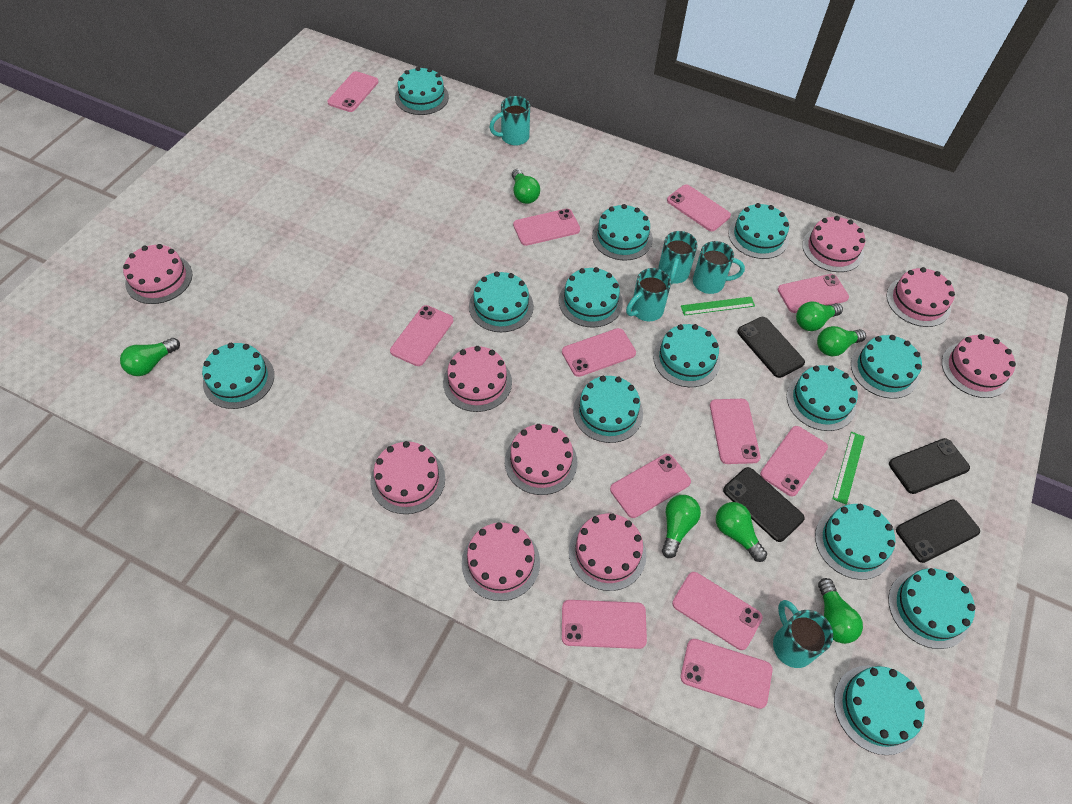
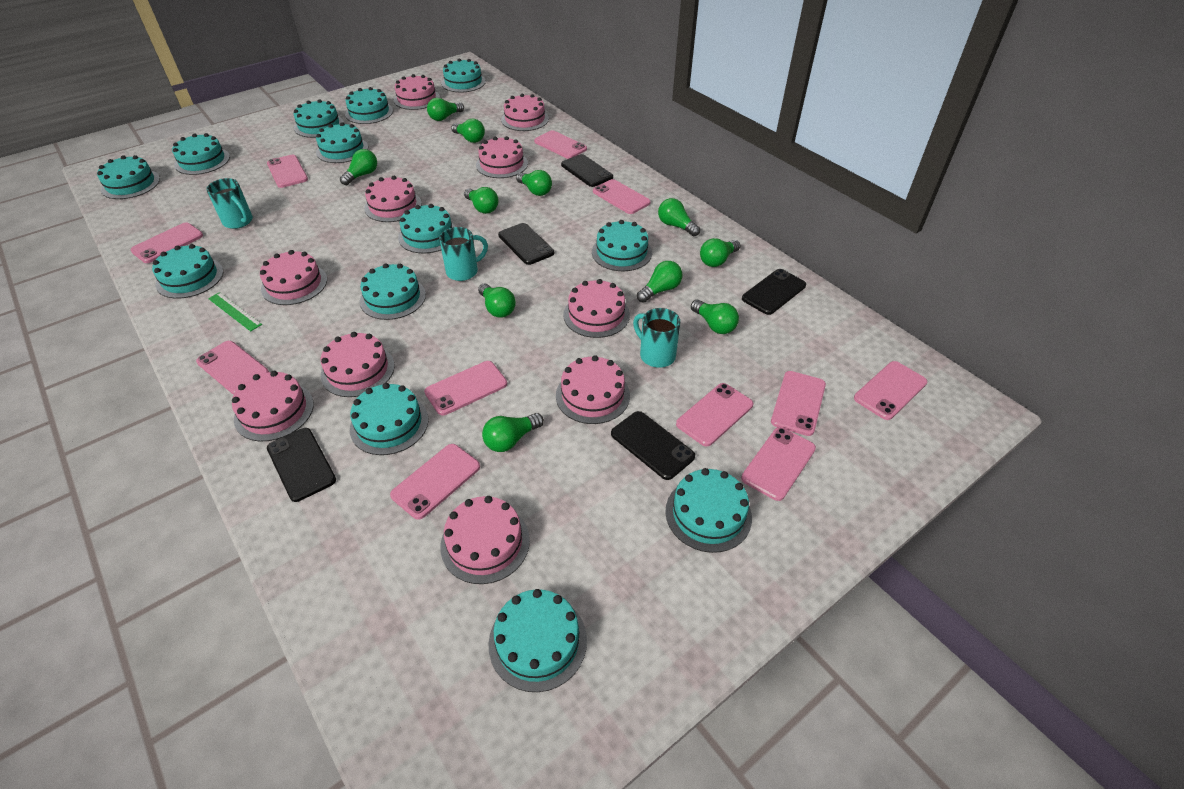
black phone: [723,467,805,542] [737,317,805,378] [889,438,970,494] [896,500,980,563] = 4 -> [267,428,336,502] [498,223,554,265] [561,154,613,187] [611,411,695,480] [742,269,806,315] = 5
green light bulb: [120,338,180,376] [512,169,540,204] [662,495,701,558] [716,502,767,562] [796,302,843,331] [817,326,866,356] [818,578,863,644] = 7 -> [340,149,377,186] [427,98,464,121] [451,119,485,143] [464,187,498,214] [478,283,516,318] [482,413,544,452] [516,170,552,196] [637,261,683,303] [658,198,700,236] [691,299,739,334] [700,238,740,267] = 11
green ruler: [681,297,755,316] [833,432,865,505] = 2 -> [208,292,262,331] = 1
pink cake: [123,244,192,304] [370,441,445,514] [443,346,512,412] [462,522,540,601] [505,424,577,495] [569,513,646,591] [802,216,865,272] [886,267,955,327] [942,334,1016,398] = 9 -> [232,371,314,441] [260,250,327,305] [321,332,395,397] [364,176,422,222] [394,74,440,110] [440,496,530,584] [476,136,528,178] [501,94,549,131] [556,355,630,424] [563,279,630,338] = 10
pink phone: [327,71,378,112] [390,305,453,366] [513,209,580,246] [562,328,636,377] [562,600,647,649] [610,454,691,518] [667,184,731,231] [672,572,763,650] [681,639,773,709] [710,399,760,464] [760,426,828,496] [778,274,849,313] = 12 -> [131,222,203,263] [196,341,269,395] [267,155,308,188] [390,444,480,520] [424,361,507,415] [534,130,587,159] [593,179,651,214] [676,383,753,447] [741,427,816,501] [771,371,826,436] [854,361,927,420] = 11
turquoise mug: [489,96,530,146] [626,268,671,321] [658,231,698,285] [693,241,745,294] [773,600,833,668] = 5 -> [206,178,253,229] [439,227,488,281] [633,308,680,368] = 3

